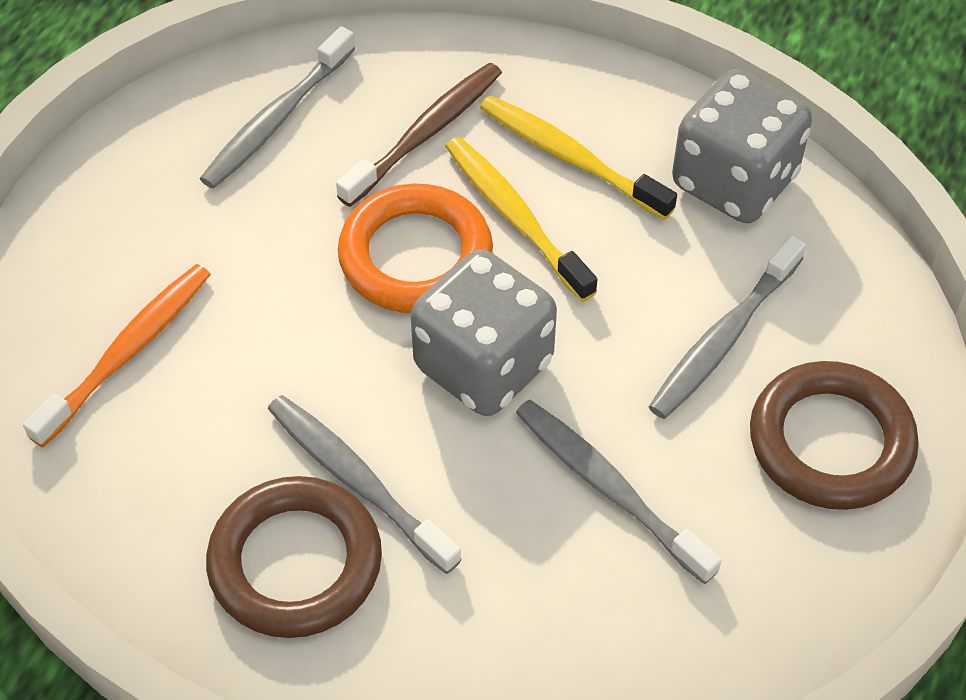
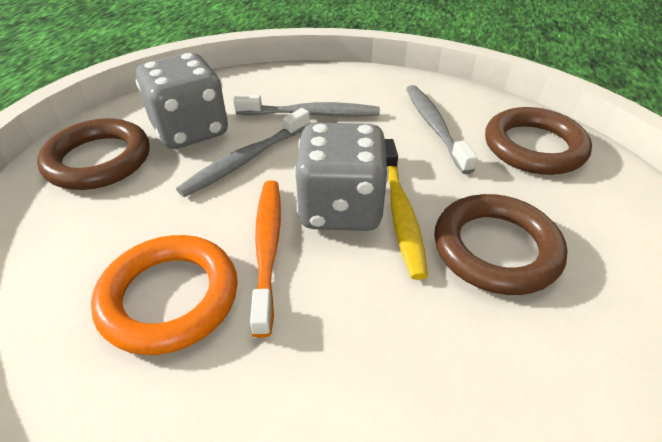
brown ring: [206,476,382,638] [750,361,919,510] = 2 -> [37,118,150,190] [434,194,568,295] [485,107,592,175] = 3
brown toothbrush: [336,63,502,207] = 1 -> none = 0
grey toothbrush: [199,26,356,189] [268,395,462,574] [516,400,722,584] [649,235,806,419] = 4 -> [176,108,310,197] [234,95,380,117] [406,85,478,174] = 3
yellow toothbrush: [445,137,598,302] [480,95,677,220] = 2 -> [385,139,428,280] = 1

